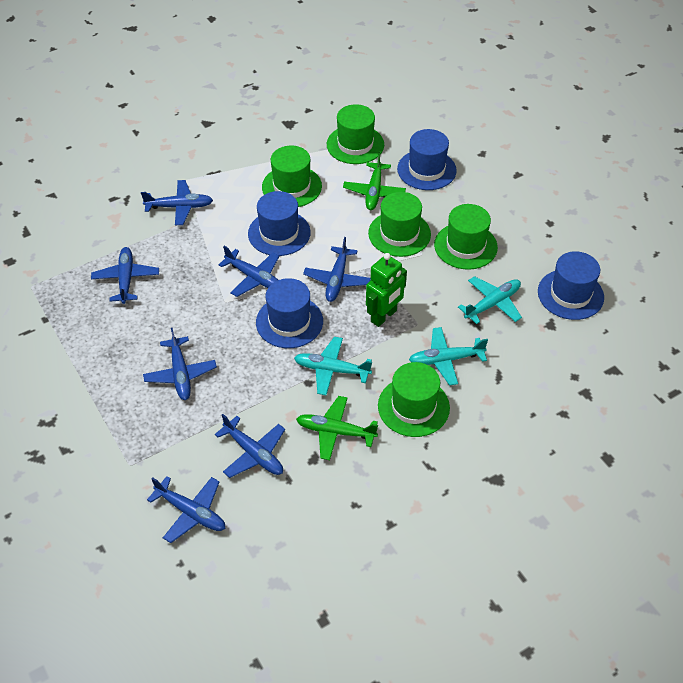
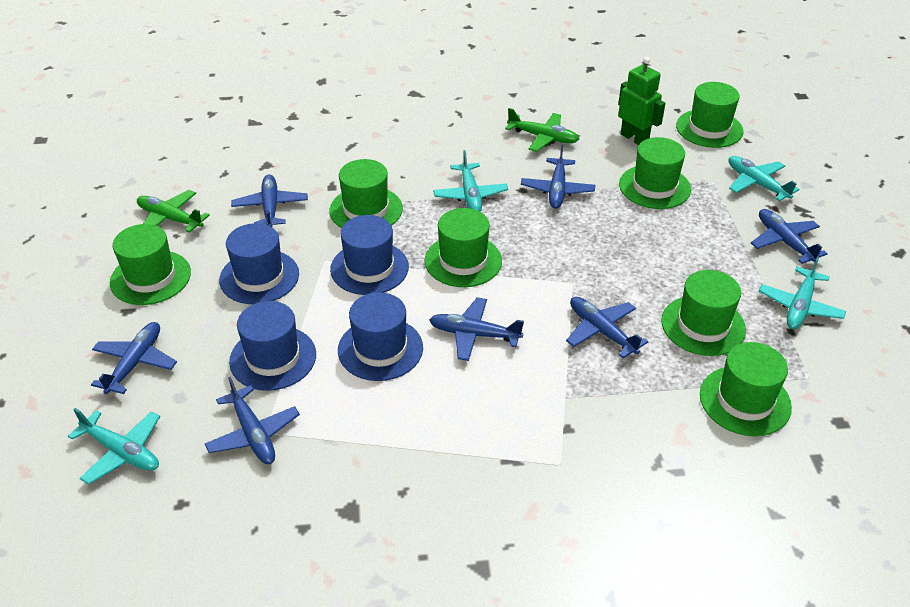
green hat: [262,145,322,207] [327,104,384,164] [368,192,431,257] [378,362,450,437] [434,204,498,270] = 5 -> [110,224,191,305] [329,159,403,228] [424,208,502,287] [619,137,691,209] [661,270,746,356] [676,82,743,148] [700,342,792,436] = 7
turquoise plane: [294,337,372,395] [409,327,488,385] [458,276,522,324] = 3 -> [68,408,160,485] [433,150,508,212] [729,156,800,201] [759,256,846,329] = 4

